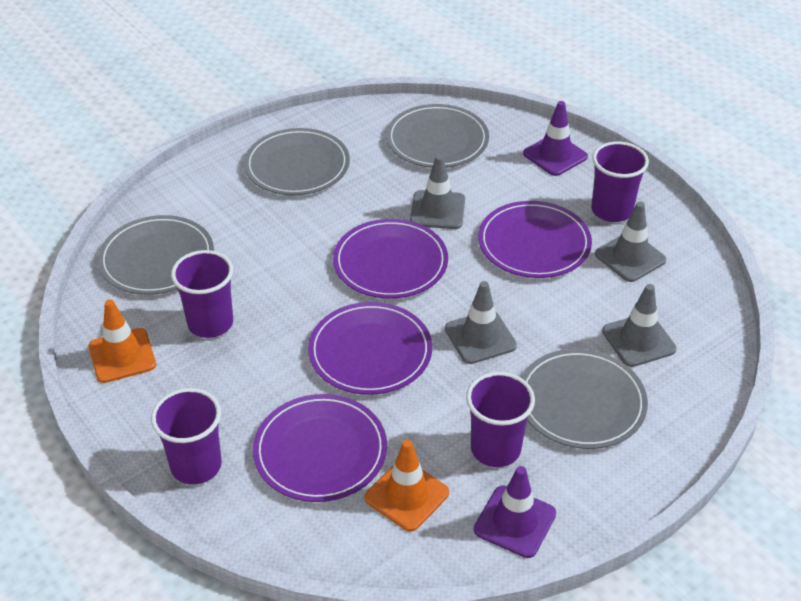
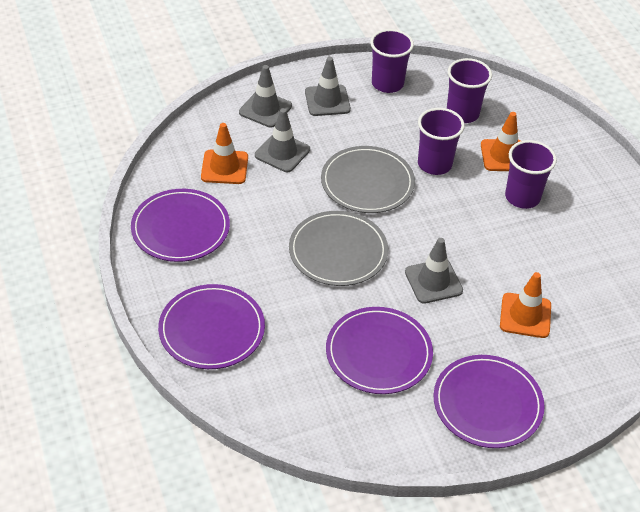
grey plate: [98,215,214,295] [244,128,350,195] [386,104,489,168] [521,349,648,449] = 4 -> [289,211,388,286] [321,146,415,213] = 2
orange traffic cone: [89,299,156,383] [365,440,449,532] = 2 -> [201,123,248,184] [481,112,521,171] [500,272,551,338] = 3
purple traffic cone: [474,466,556,558] [523,101,588,176] = 2 -> none = 0

